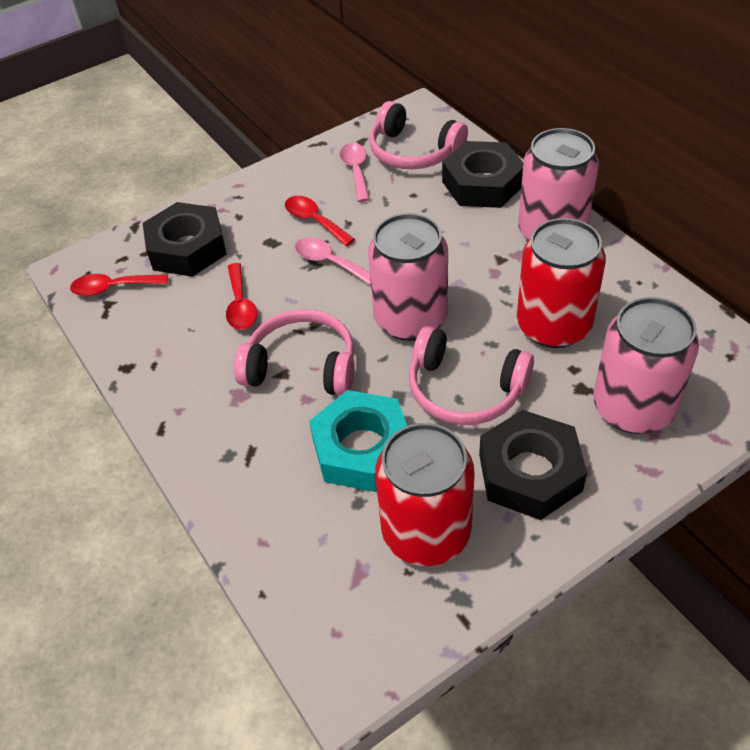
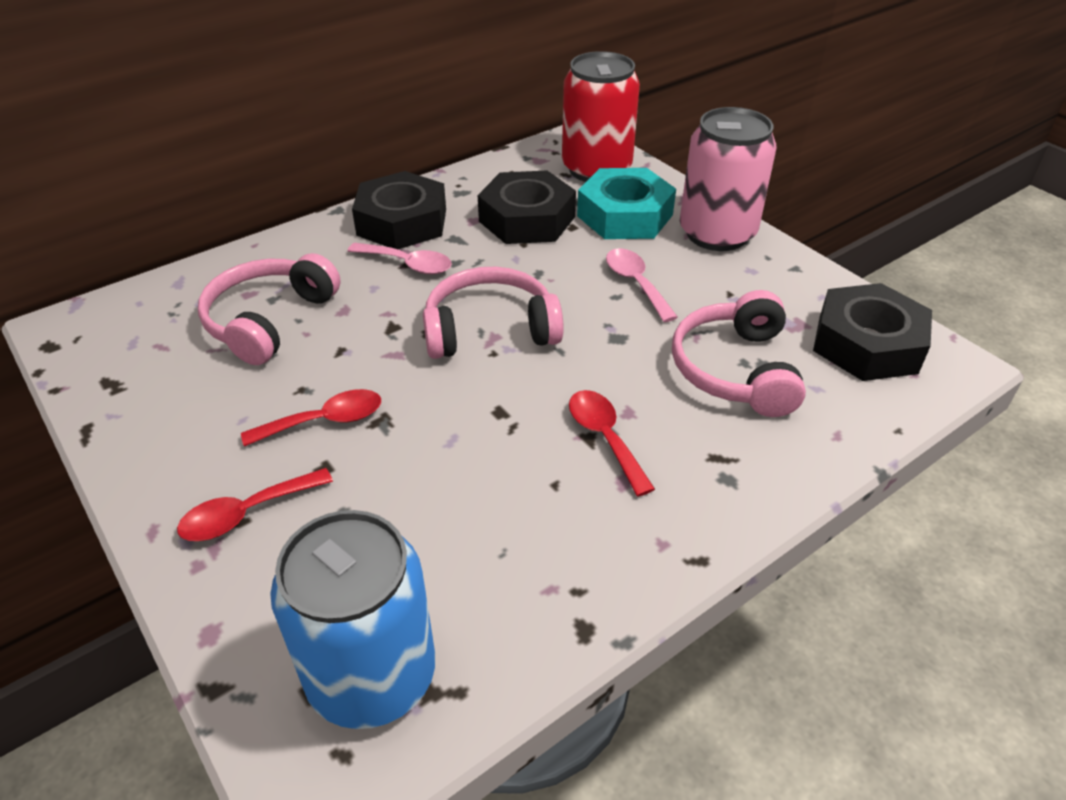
blue can: none = 0 -> [270,510,435,729] = 1
pink can: [368,213,448,341] [518,128,599,241] [593,297,699,434] = 3 -> [680,107,776,251] = 1
red can: [375,423,475,566] [517,218,606,348] = 2 -> [562,51,640,182] = 1

